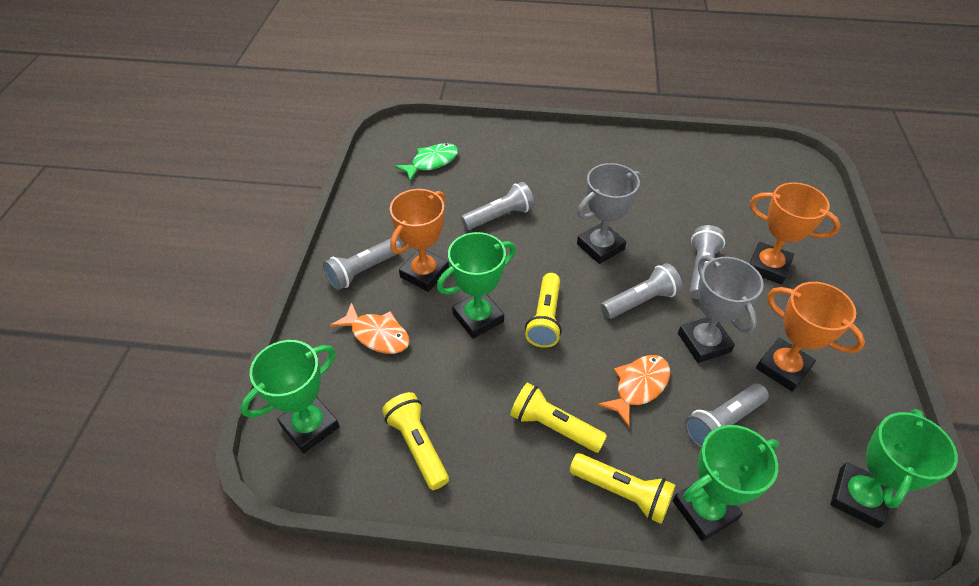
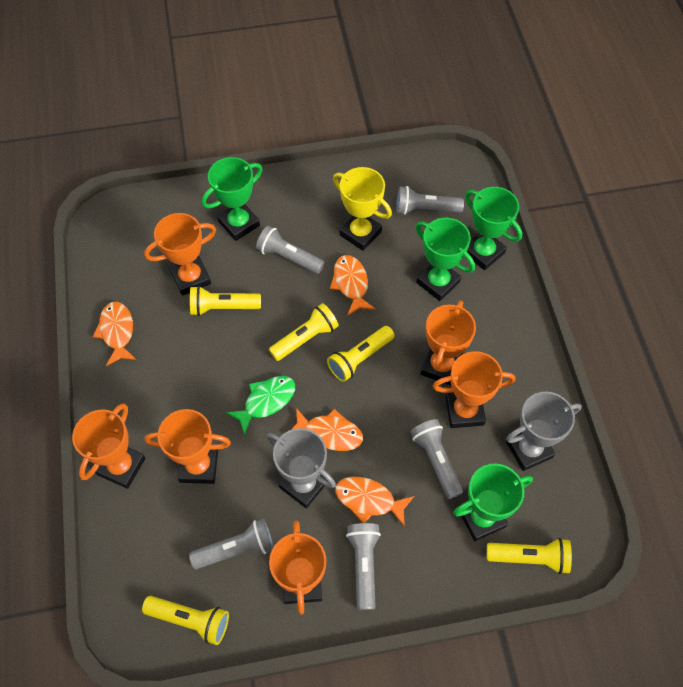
orange fish: [330,302,410,354] [597,355,670,427] = 2 -> [93,302,136,366] [291,408,363,451] [330,255,376,316] [335,477,414,527] = 4
orange trophy: [390,189,449,292] [749,182,841,284] [756,282,865,392] = 3 -> [72,403,145,489] [144,213,216,296] [145,409,231,484] [269,520,326,615] [421,300,476,385] [433,351,515,428] = 6
yellow flashlight: [382,392,449,490] [510,383,607,453] [525,273,562,348] [570,453,675,524] = 4 -> [142,596,229,645] [190,286,261,316] [269,303,339,361] [327,326,395,382] [487,538,572,574] = 5
yellow trophy: none = 0 -> [333,167,392,251] = 1

